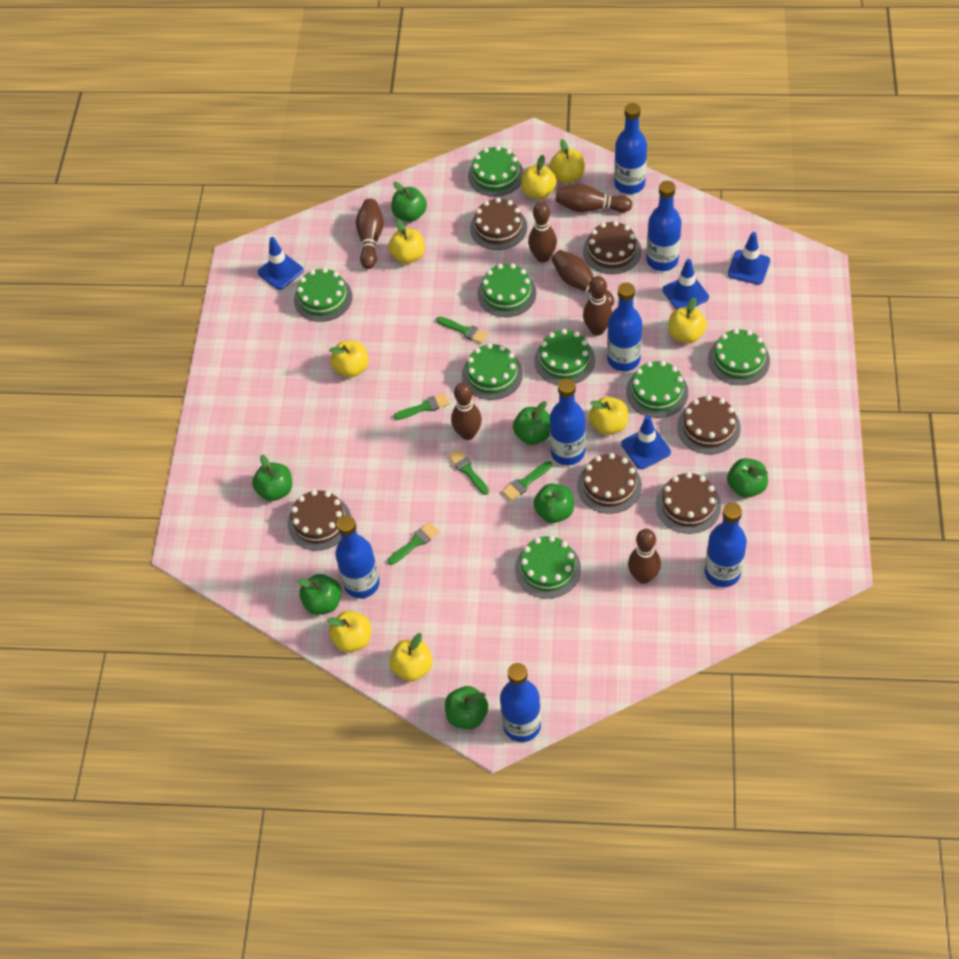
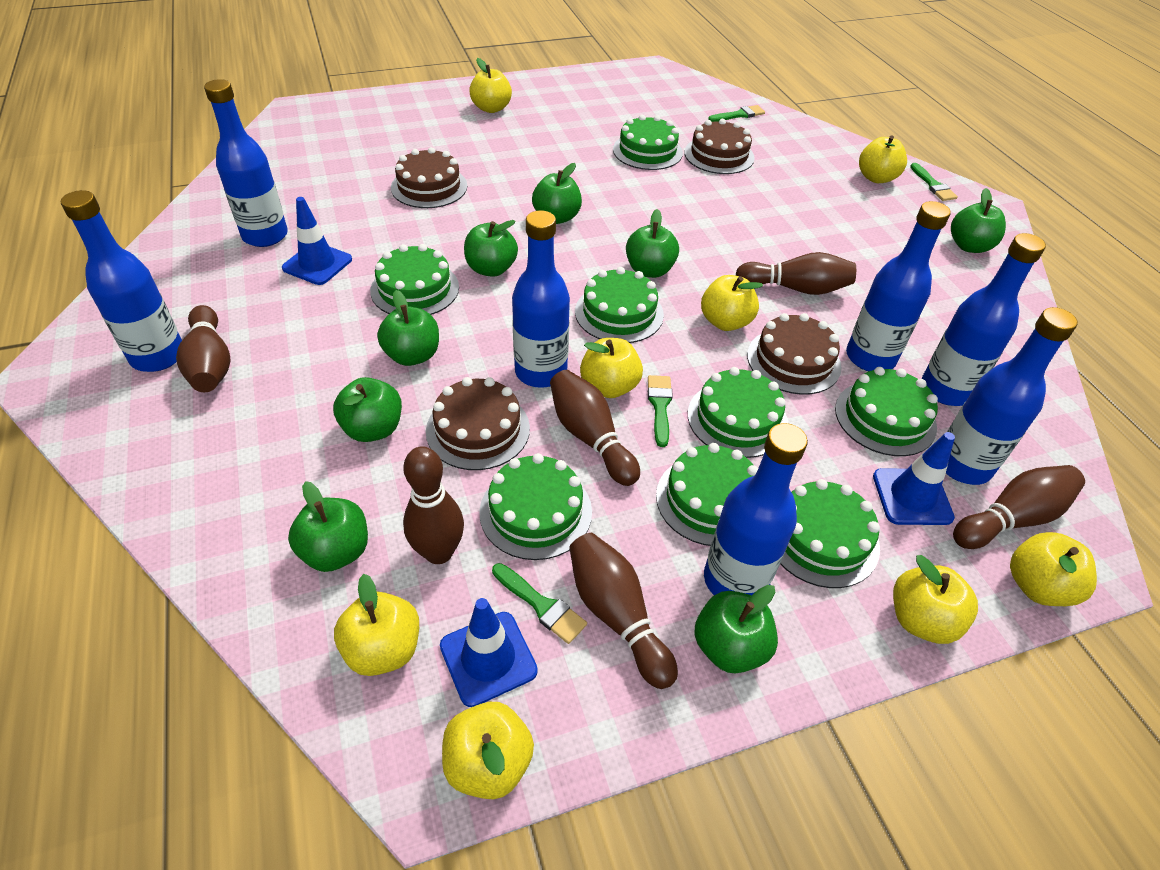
blue traffic cone: [258,237,304,290] [621,415,671,469] [662,259,709,310] [728,232,770,285] = 4 -> [282,197,352,285] [440,598,538,707] [873,432,955,525] = 3
brown bowling pin: [356,199,384,269] [451,383,482,440] [528,202,557,263] [552,250,614,307] [555,184,633,212] [583,276,612,336] [628,529,661,584] = 7 -> [176,305,231,392] [403,446,464,564] [550,370,640,486] [569,533,678,689] [736,252,856,295] [953,465,1085,549] = 6
brown cake: [287,490,351,550] [470,198,527,250] [577,453,642,514] [583,221,641,274] [656,472,721,534] [677,395,741,454] = 6 -> [391,147,467,208] [426,377,530,470] [684,119,755,174] [747,313,842,395] = 4
green apple: [252,454,292,501] [297,574,341,615] [391,182,427,222] [445,686,488,729] [513,401,550,445] [533,483,574,523] [727,458,768,498] = 7 -> [288,481,368,572] [333,377,402,442] [377,290,439,366] [464,220,518,277] [532,163,582,224] [626,209,679,278] [694,585,778,673] [951,188,1006,253] = 8
green brush: [388,522,439,565] [393,393,450,420] [437,317,488,344] [448,449,489,495] [502,461,552,501] = 5 -> [492,563,587,644] [648,375,673,447] [708,105,765,122] [910,163,958,201] = 4

